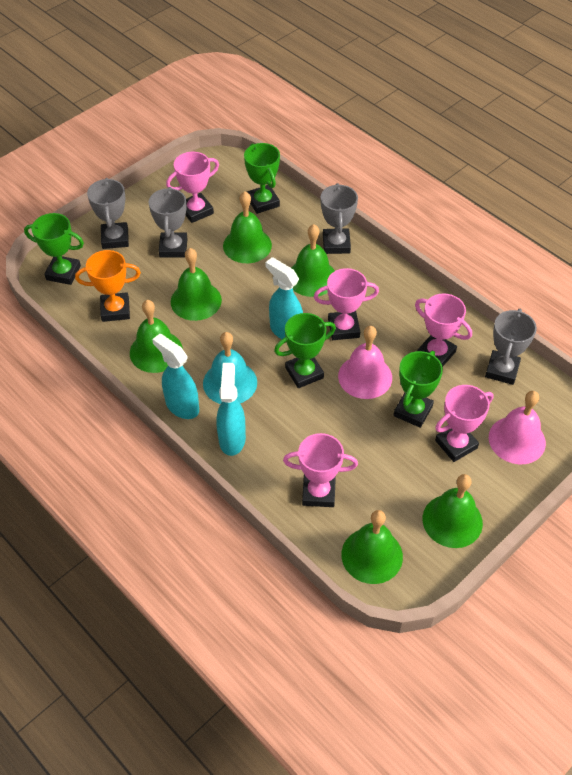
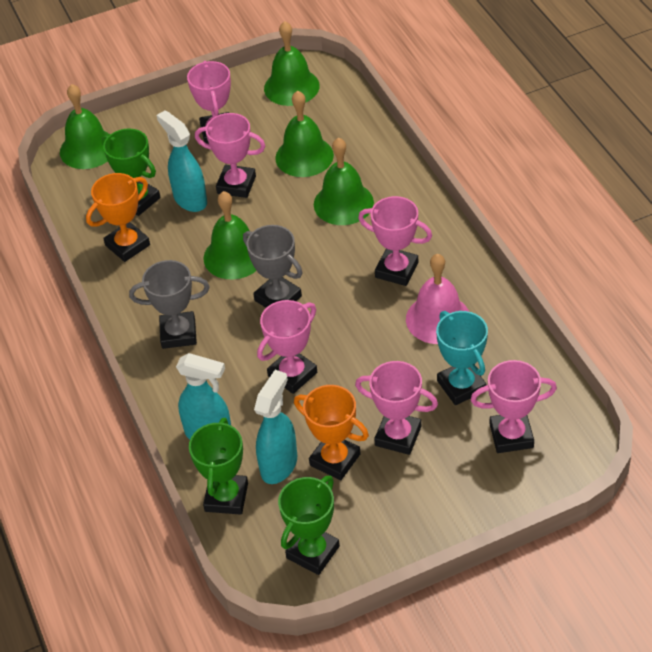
green bell: [130,300,183,373] [171,248,222,321] [223,192,272,263] [291,224,335,297] [342,510,403,584] [423,474,483,548] = 6 -> [60,84,110,169] [203,191,256,279] [264,21,320,106] [275,91,334,177] [314,137,374,225] = 5
green trophy: [24,213,84,285] [244,143,280,214] [274,313,336,388] [394,351,443,428] = 4 -> [102,129,160,216] [189,418,248,515] [278,476,340,575] = 3
grey trophy: [87,178,129,249] [149,187,187,258] [321,183,358,254] [485,309,537,385] = 4 -> [129,260,210,349] [243,225,303,308] = 2
orange trophy: [75,250,141,322] = 1 -> [86,173,150,262] [294,385,369,480] = 2
pink bell: [338,326,392,399] [489,391,546,464] = 2 -> [406,254,469,344] = 1
pink trophy: [166,152,219,223] [283,433,358,507] [314,268,379,340] [415,293,472,367] [435,385,494,462] = 5 -> [187,61,231,144] [195,113,265,198] [257,300,317,394] [355,361,438,455] [358,196,432,286] [471,360,557,453] = 6
turquoise bell: [203,332,257,404] = 1 -> none = 0
turquoise trophy: none = 0 -> [436,311,488,405] = 1

